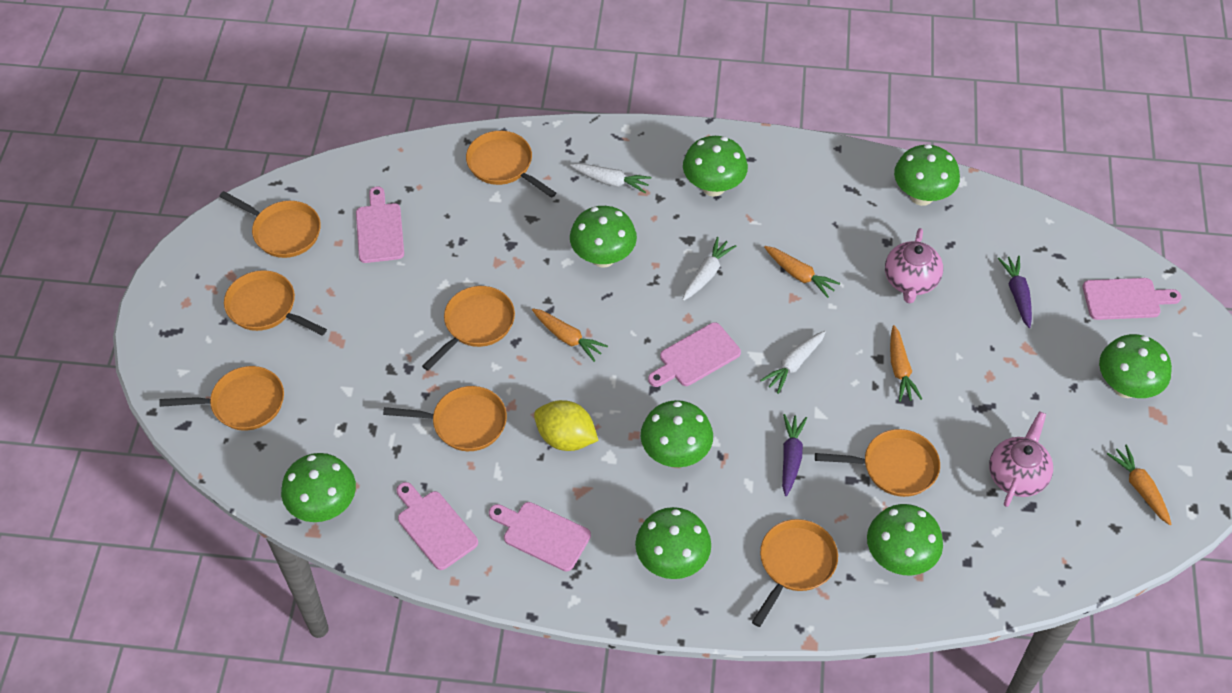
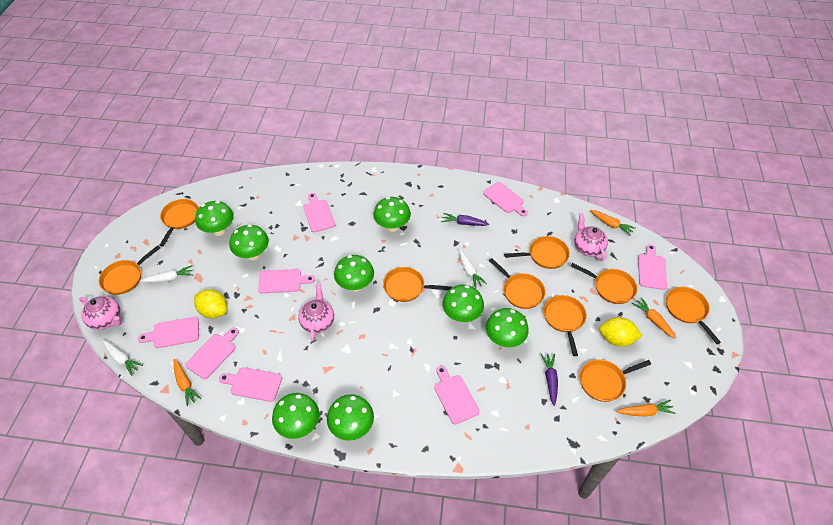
orange pan: [159,366,284,431] [219,191,321,258] [224,270,327,336] [383,386,507,451] [422,286,515,371] [466,131,556,198] [752,519,838,627] [815,429,940,497] = 8 -> [99,245,160,295] [160,199,199,246] [383,267,452,302] [489,258,545,309] [504,236,570,269] [544,295,587,356] [571,263,637,304] [580,359,651,402] [666,287,721,344] = 9
pink cutting board: [356,187,404,263] [397,482,478,570] [489,502,591,572] [648,322,741,387] [1083,278,1181,320] = 5 -> [138,317,199,348] [185,328,239,379] [219,367,282,402] [258,269,315,294] [303,193,335,232] [434,366,480,425] [483,182,528,217] [638,244,667,290] = 8
pink teapot: [885,228,943,304] [989,411,1053,507] = 2 -> [79,296,121,330] [298,283,334,341] [574,213,608,261] = 3
yellow lemon: [534,400,598,451] = 1 -> [194,289,228,319] [599,317,642,347] = 2

